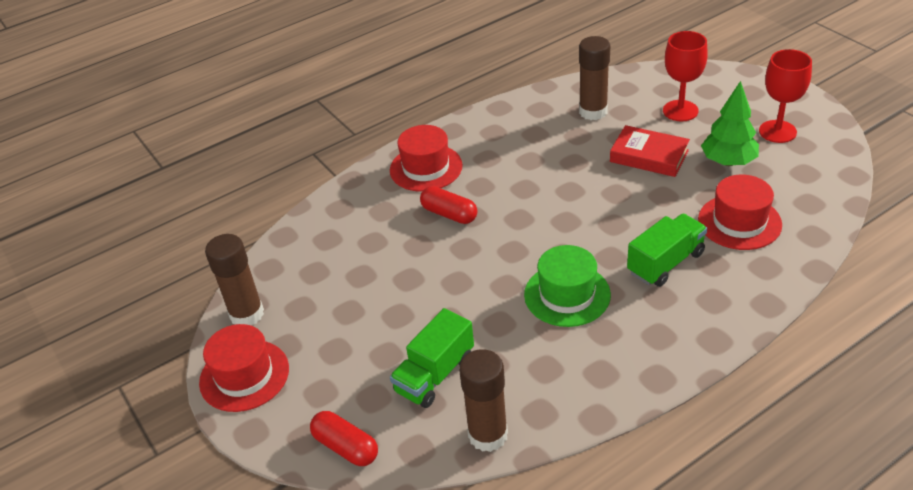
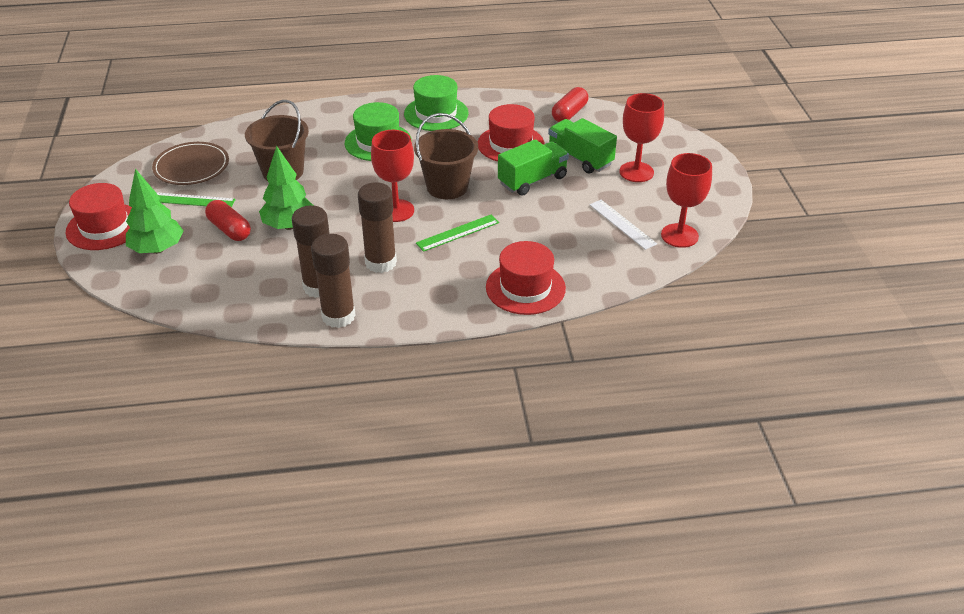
brown bucket: none = 0 -> [245,100,309,181] [414,113,478,199] = 2
brown plate: none = 0 -> [152,142,229,185] = 1
green hat: [524,245,611,327] = 1 -> [345,102,412,161] [404,75,469,131] = 2
green ruler: none = 0 -> [156,192,236,208] [416,214,499,252] = 2
green tree: [701,81,759,166] = 1 -> [126,169,184,254] [259,146,313,230] = 2
red book: [610,125,690,177] = 1 -> none = 0
red goblet: [663,31,708,121] [759,49,812,143] = 2 -> [371,130,414,222] [619,93,664,182] [661,153,712,248] = 3
white ruler: none = 0 -> [590,200,657,250] = 1

